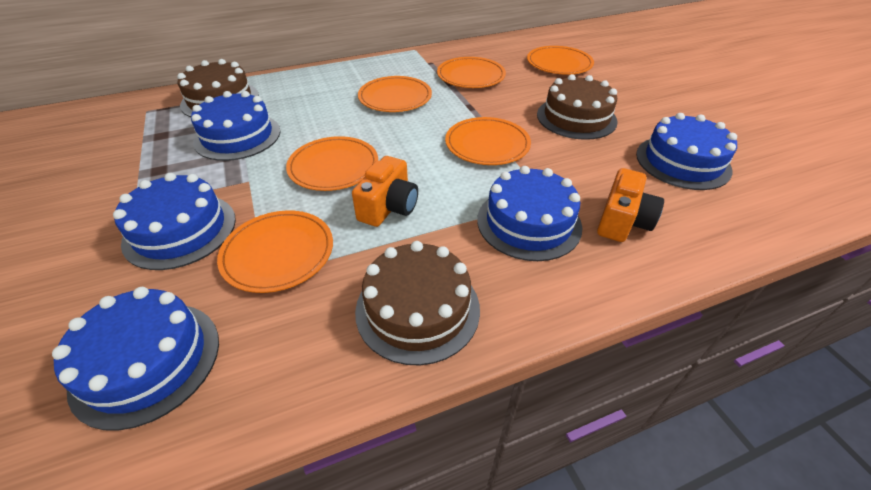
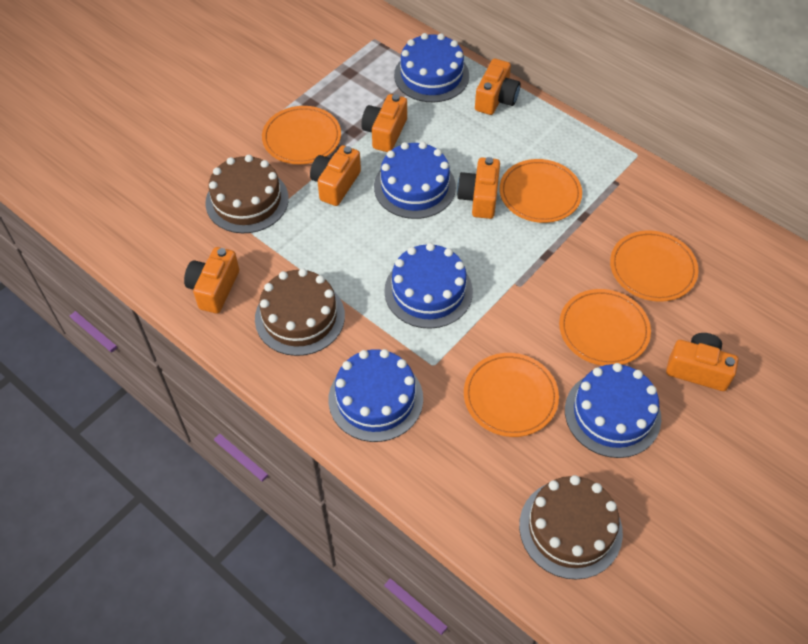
orange camera: [352,156,418,227] [597,168,664,242] = 2 -> [184,247,239,313] [310,145,361,206] [361,94,407,152] [457,157,500,219] [475,59,521,115] [666,333,738,391] = 6
orange plate: [217,210,333,293] [286,136,378,191] [358,76,432,112] [437,57,506,88] [445,117,531,165] [527,46,594,75] = 6 -> [262,106,341,164] [464,353,559,437] [499,159,582,223] [559,289,651,366] [610,230,698,302] = 5

